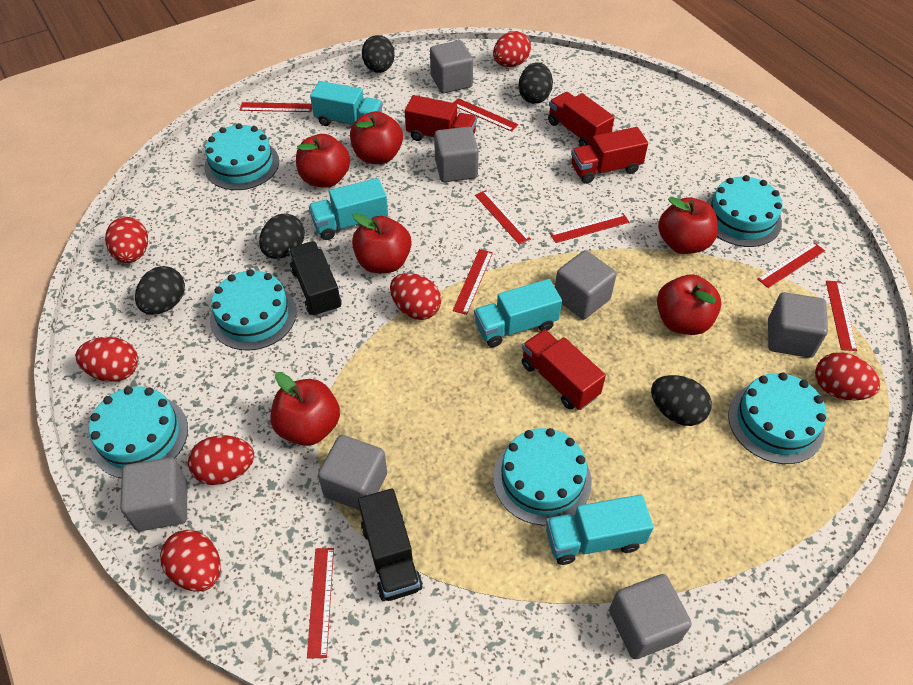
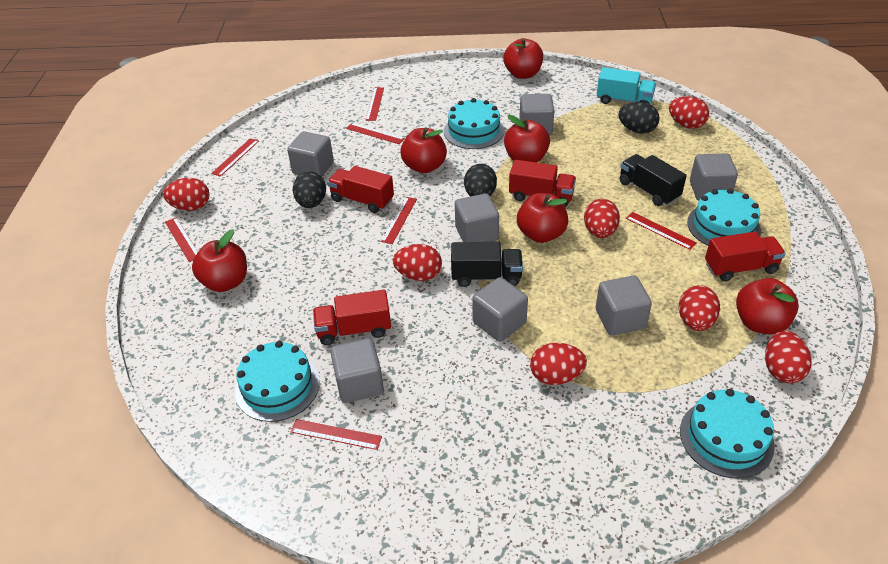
black egg: [135,266,185,315] [259,213,305,259] [362,35,395,73] [518,62,553,104] [651,375,712,426] = 5 -> [293,171,326,208] [464,164,497,197] [618,102,660,134] = 3
red ruler: [240,102,312,112] [307,548,334,659] [452,249,493,315] [453,98,518,132] [475,190,531,245] [550,213,629,243] [757,242,825,288] [826,281,857,351] = 8 -> [165,217,198,262] [211,138,259,177] [290,419,382,450] [346,123,405,144] [366,87,384,121] [381,197,417,244] [626,212,697,250] = 7
turquoise cake: [89,386,188,478] [204,123,279,190] [210,269,296,351] [493,428,592,525] [706,175,783,247] [728,372,827,464] = 6 -> [235,341,320,422] [444,98,504,149] [680,389,775,479] [687,188,761,246] = 4
turquoise truck: [309,178,388,240] [310,81,383,126] [474,279,562,347] [546,495,654,565] = 4 -> [597,67,656,104] = 1

